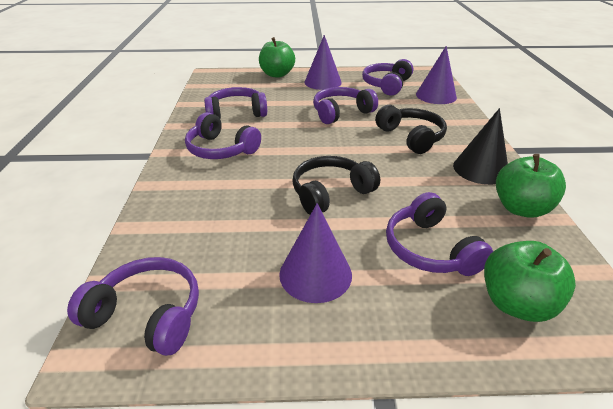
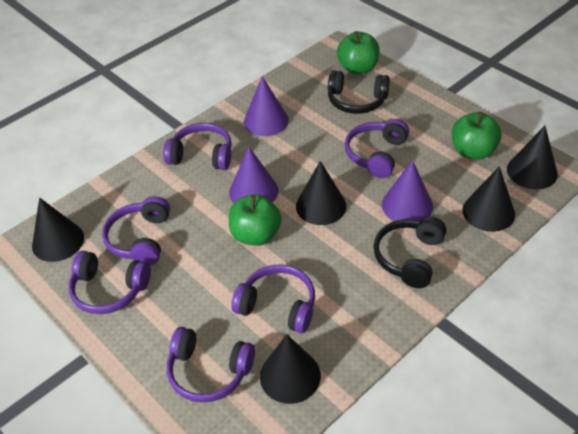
black cone: [453,108,508,185] = 1 -> [32,197,84,262] [260,334,321,404] [296,161,346,225] [462,166,515,232] [507,126,558,189] = 5

